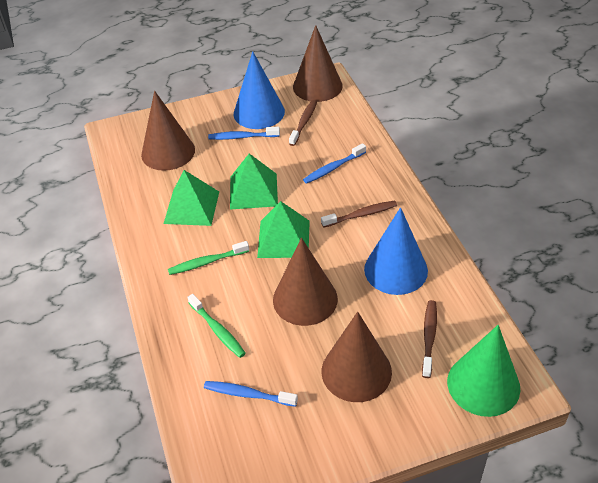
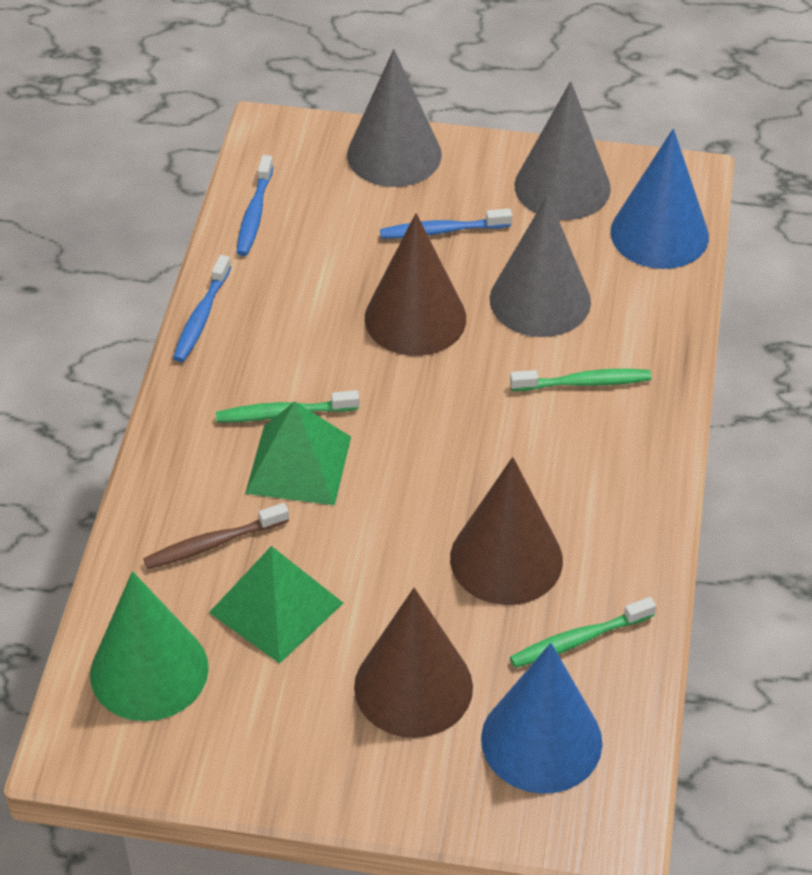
brown cone: [141,91,195,171] [273,238,338,326] [293,25,343,102] [322,312,392,402] = 4 -> [354,588,473,738] [365,213,466,356] [450,457,563,605] = 3
brown toothbrush: [289,100,317,146] [321,201,397,228] [422,300,437,378] = 3 -> [143,503,289,569] = 1
green pyramid: [164,170,219,226] [230,154,278,210] [257,201,310,258] = 3 -> [209,546,343,664] [245,402,351,505] = 2
green toothbrush: [168,241,249,275] [187,294,246,358] = 2 -> [216,390,359,423] [510,369,651,391] [510,597,656,668] = 3
grey cone: none = 0 -> [347,49,442,187] [490,195,591,337] [514,81,611,220] = 3

